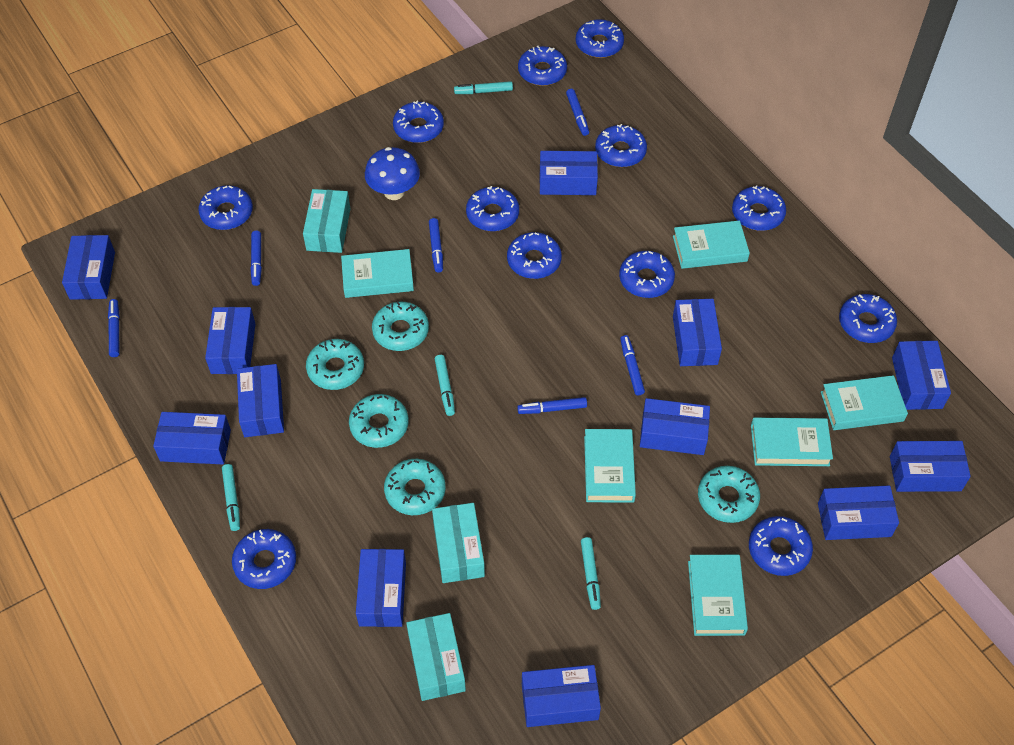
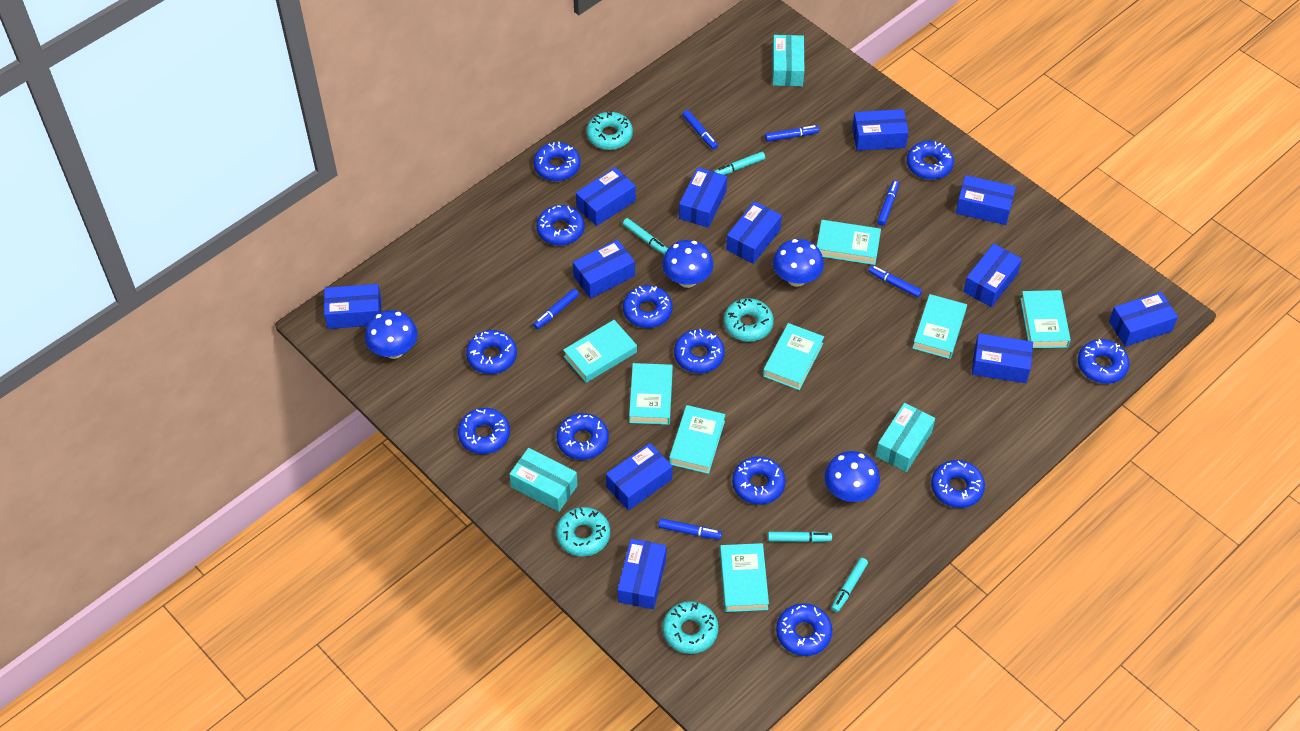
blue mushroom: [365,147,420,200] = 1 -> [365,310,418,359] [662,240,713,288] [773,239,824,287] [824,451,880,502] = 4
turquoise book: [341,249,414,298] [584,429,636,503] [673,221,750,269] [688,555,748,636] [751,417,833,466] [821,375,908,430] = 6 -> [563,320,637,383] [629,363,673,425] [669,405,725,474] [720,543,769,612] [763,323,824,390] [817,220,881,265] [913,294,967,359] [1020,290,1071,348] = 8
turquoise donut: [306,339,364,390] [349,394,409,448] [372,301,429,351] [384,459,446,515] [698,466,760,523] = 5 -> [556,507,610,556] [586,111,633,150] [663,601,718,654] [724,298,774,342] = 4

